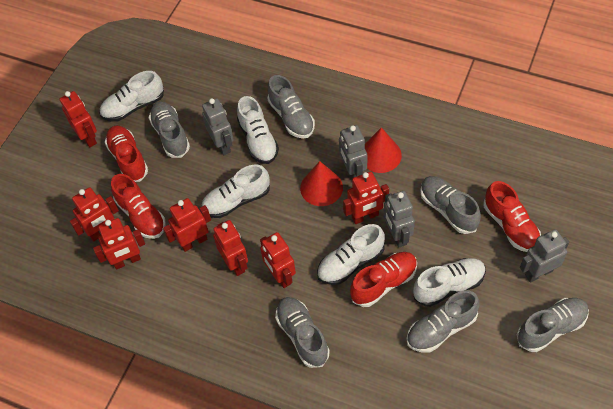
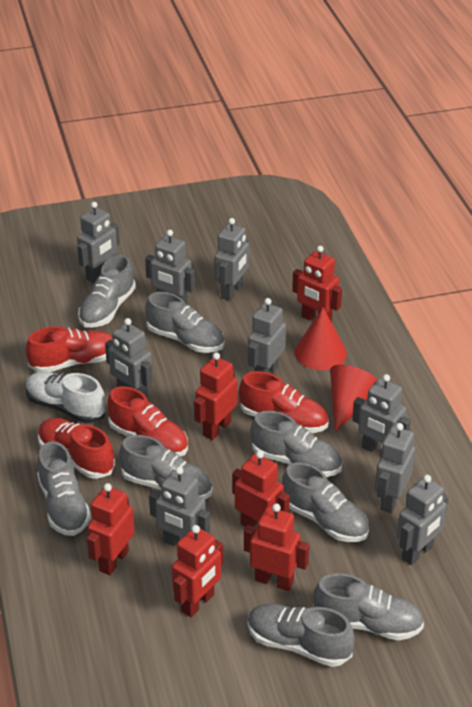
grey robot: [202,98,234,155] [339,125,367,179] [384,191,415,248] [520,229,569,282] = 4 -> [77,202,120,283] [105,318,153,398] [145,230,195,305] [149,466,210,546] [214,218,249,301] [248,298,286,373] [352,374,411,453] [375,423,415,513] [397,475,448,565] = 9
grey shoe: [148,102,190,158] [268,75,315,139] [275,297,330,368] [406,291,480,353] [420,176,481,234] [517,298,589,352] = 6 -> [37,441,91,536] [78,255,136,328] [119,435,212,499] [146,292,224,353] [248,604,355,667] [250,411,342,477] [282,462,369,542] [313,573,424,640] = 8
red robot: [60,91,97,147] [70,187,119,241] [93,218,145,270] [163,198,211,252] [213,220,248,276] [260,232,296,288] [343,172,389,224] = 7 -> [87,483,135,575] [172,525,223,617] [194,352,238,440] [232,450,290,527] [244,504,309,591] [292,246,342,322] = 6
white shoe: [99,71,164,122] [201,165,270,218] [237,96,279,164] [317,224,385,285] [413,258,486,307] = 5 -> [26,372,106,423] = 1

